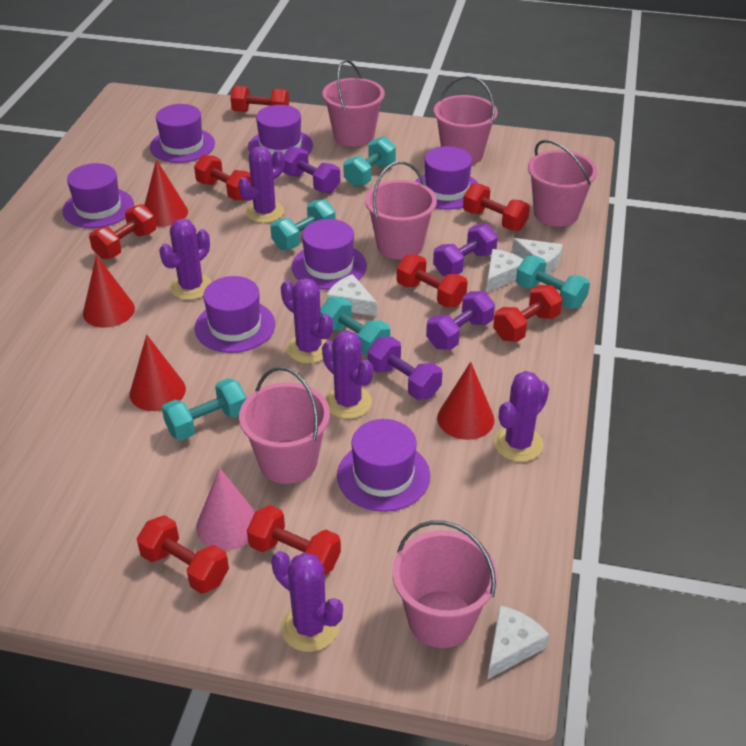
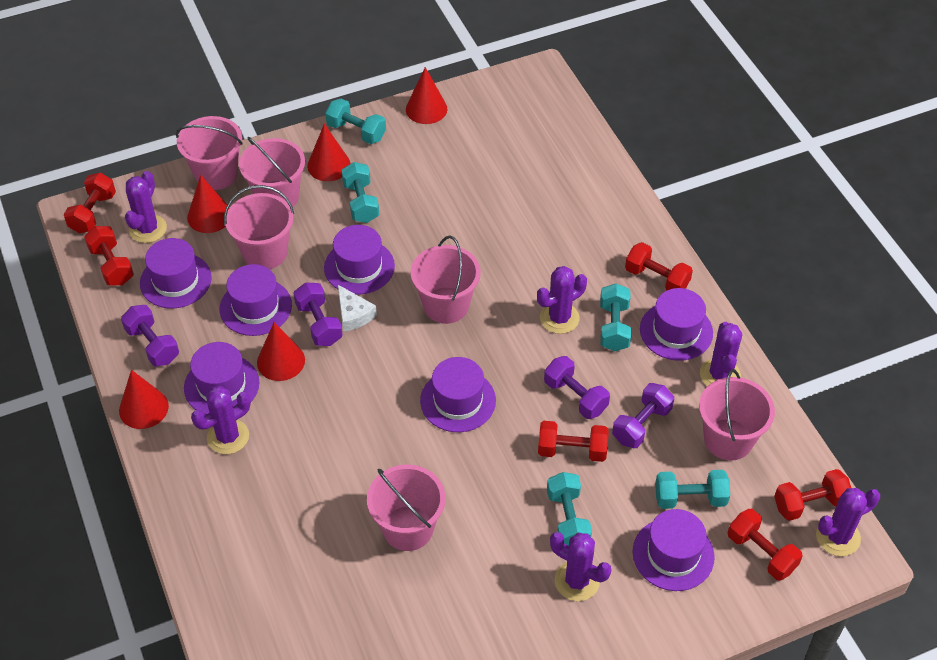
pink cone: [196,468,256,550] = 1 -> none = 0
red cone: [83,255,135,328] [130,335,186,411] [145,159,188,226] [437,362,494,440] = 4 -> [119,370,169,429] [187,175,230,233] [257,322,305,381] [307,124,351,181] [406,67,447,124] = 5
red dumbbell: [89,204,156,259] [137,515,229,594] [194,155,252,201] [231,86,289,112] [247,505,341,576] [397,254,468,308] [463,183,530,231] [493,285,563,342] = 8 -> [64,173,116,233] [84,226,134,285] [538,421,608,462] [625,242,693,291] [728,509,803,580] [774,469,851,521] = 6
white cheese: [326,274,378,317] [486,249,523,293] [487,605,549,680] [512,238,563,274] = 4 -> [338,285,377,332] = 1

